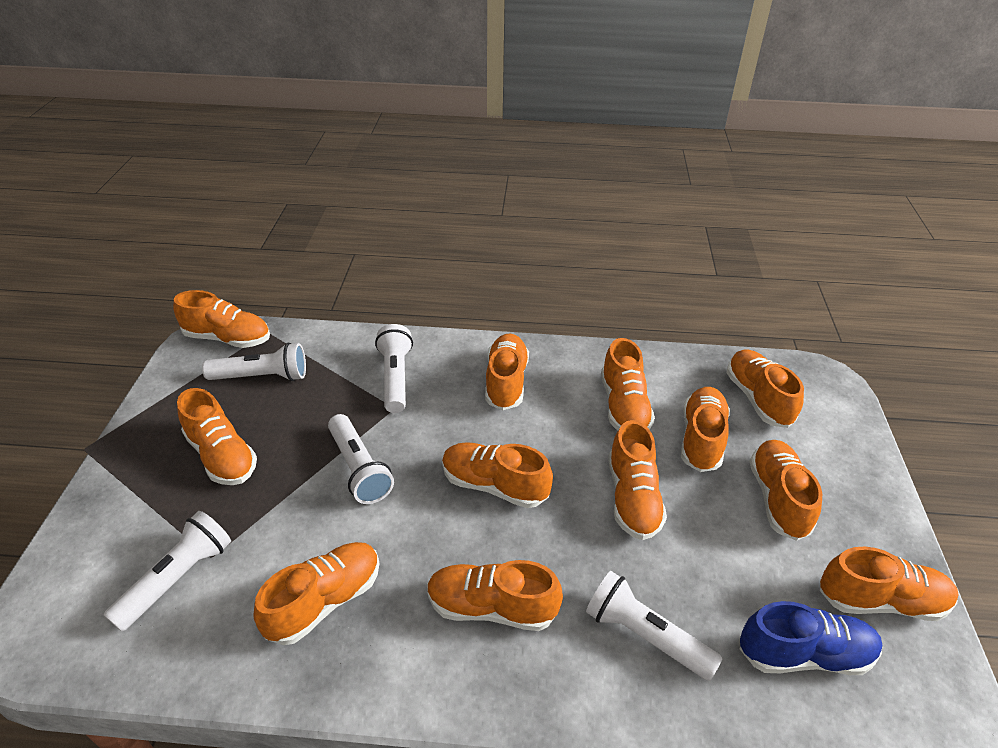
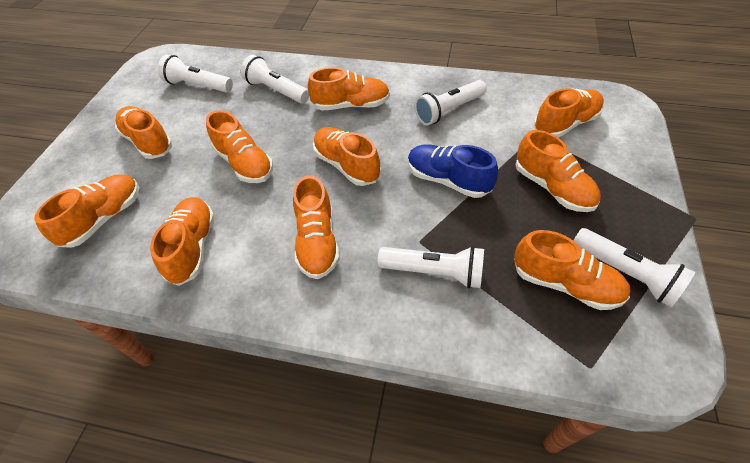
orange shoe: [173,290,270,348] [177,388,257,485] [253,542,380,645] [427,560,563,631] [442,442,553,508] [485,333,529,410] [601,338,655,430] [608,420,667,540] [681,387,730,472] [726,350,804,428] [749,440,822,541] [819,547,959,621] = 12 -> [34,174,139,248] [115,106,173,159] [150,197,215,286] [206,110,273,183] [293,175,340,279] [307,67,390,110] [313,127,381,186] [514,230,631,310] [515,130,601,212] [533,88,604,138] = 10

